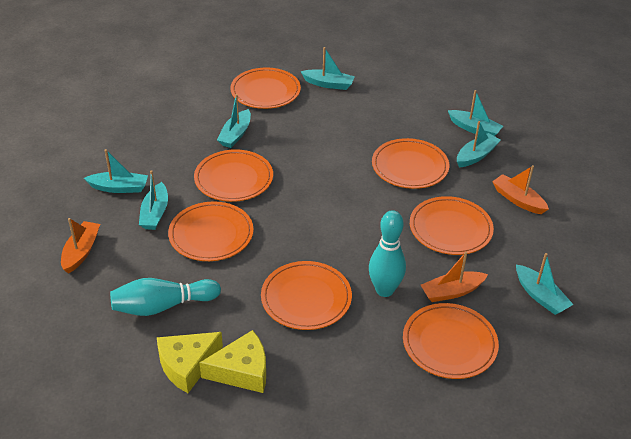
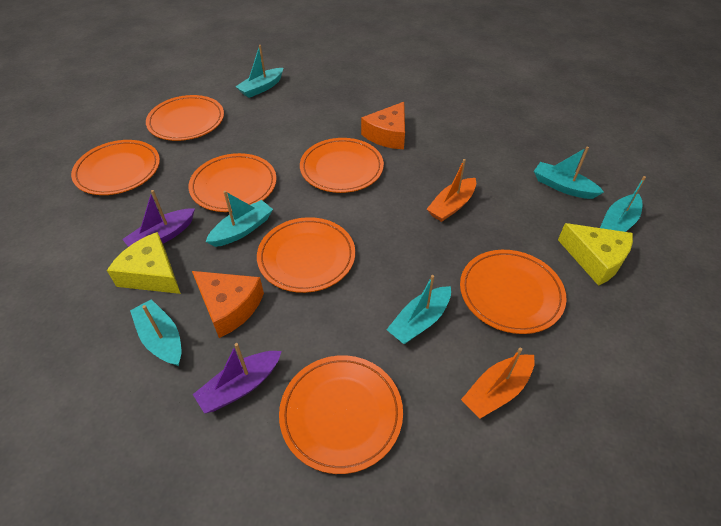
orange boat: [61,218,100,274] [421,252,488,302] [492,165,549,214] = 3 -> [427,159,476,222] [461,347,535,419] = 2
orange cheese: none = 0 -> [192,271,264,338] [361,102,405,149] = 2
purple boat: none = 0 -> [122,190,195,247] [193,343,282,414] = 2
turquoise boat: [84,149,148,193] [139,170,168,230] [217,94,251,148] [301,47,355,90] [448,90,503,136] [457,121,501,167] [516,253,574,315] = 7 -> [130,299,181,366] [206,191,273,247] [235,45,283,98] [386,275,451,344] [534,147,604,199] [600,176,646,232] = 6
turquoise bowling pin: [110,278,221,316] [369,210,406,297] = 2 -> none = 0

